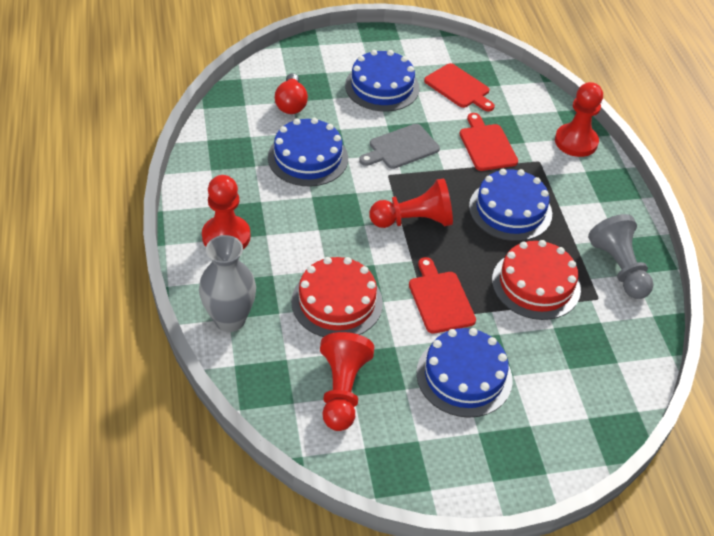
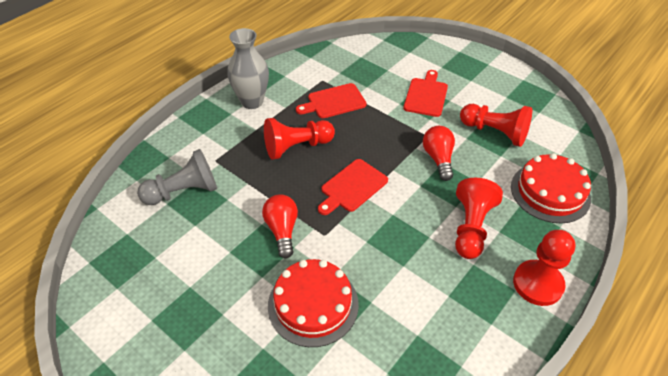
blue cake: [268,118,348,186] [345,50,420,112] [416,328,513,418] [469,169,552,241] = 4 -> none = 0
grey cutting board: [359,124,440,169] = 1 -> none = 0
red light bulb: [275,73,308,114] = 1 -> [262,194,298,258] [423,126,455,181] = 2

